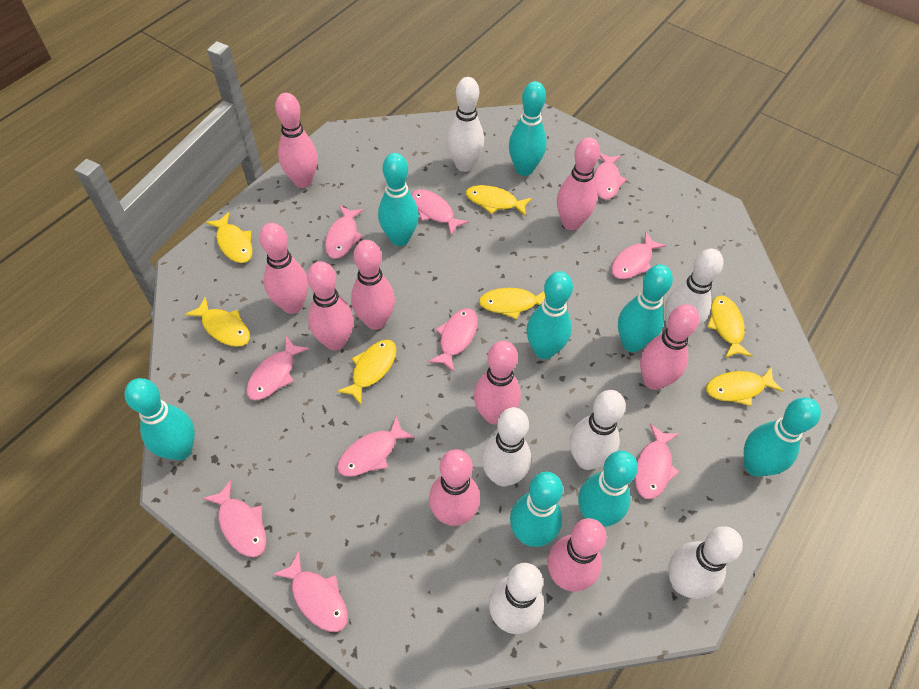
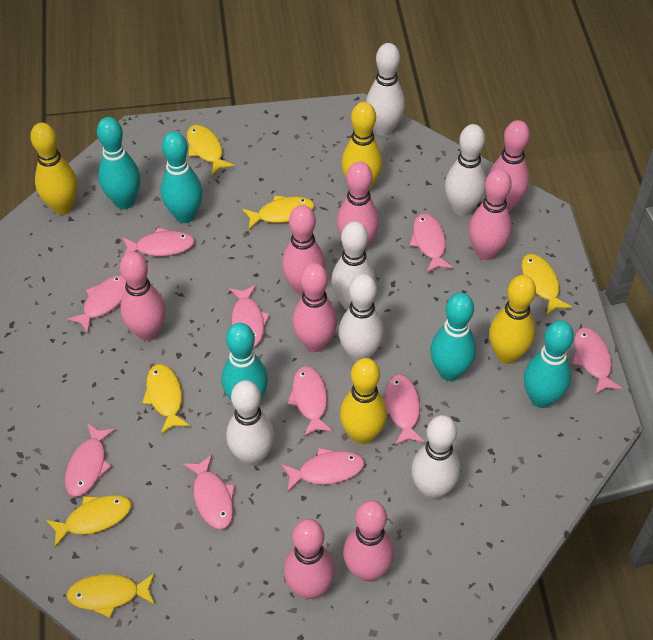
pink bowling pin: [259,223,308,314] [275,93,318,188] [307,261,354,351] [351,240,395,330] [429,449,480,526] [474,341,521,424] [547,518,607,592] [557,137,600,230] [640,304,699,390] = 9 -> [120,251,166,341] [282,205,325,295] [284,519,335,599] [292,263,337,352] [337,161,379,249] [343,500,394,581] [469,169,512,260] [489,120,530,212] = 8
turquoise bowling pin: [124,378,195,460] [378,153,419,246] [509,81,547,176] [510,472,563,547] [527,271,573,359] [578,451,638,527] [618,264,673,352] [744,397,821,477] = 8 -> [97,117,140,209] [161,131,203,223] [222,323,268,400] [430,293,476,381] [524,320,574,408] = 5
yellow bowling pin: none = 0 -> [30,123,78,215] [340,358,387,444] [342,102,382,191] [489,275,536,364] = 4
yellow fish: [185,297,250,347] [206,212,253,263] [337,340,397,405] [466,185,532,217] [479,288,545,319] [706,367,783,406] [707,295,752,358] = 7 -> [46,495,132,547] [66,573,155,618] [142,364,190,434] [187,125,235,175] [242,196,314,229] [521,254,572,315] = 6

